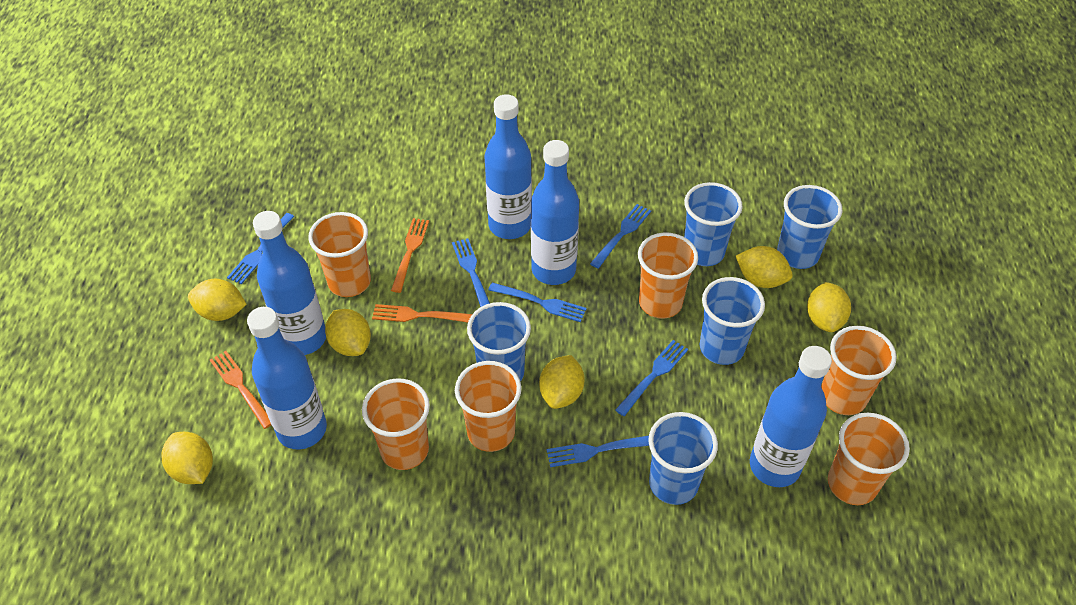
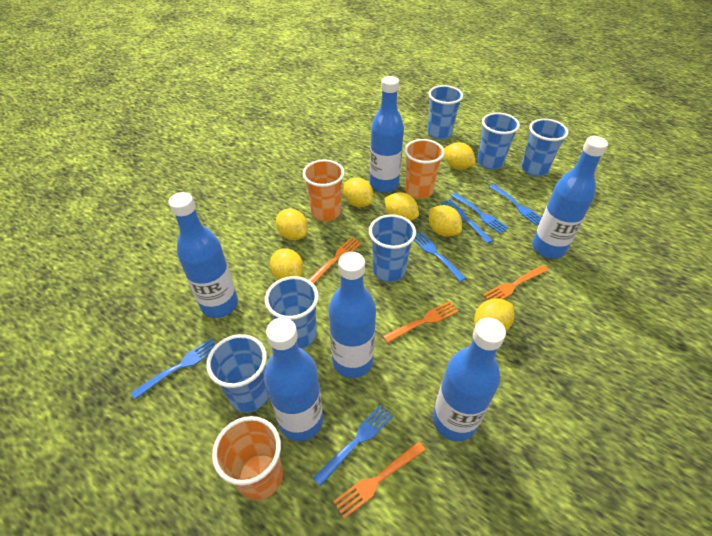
blue bottle: [247,307,327,449] [253,211,326,355] [484,94,532,239] [531,140,579,285] [750,346,832,487] = 5 -> [168,192,238,318] [264,317,323,441] [329,252,376,378] [370,76,404,193] [433,318,506,441] [532,136,608,259] = 6
blue cup: [467,302,531,382] [648,412,718,505] [684,182,743,266] [700,277,765,365] [777,185,842,269] = 5 -> [206,334,269,413] [265,276,319,349] [369,214,416,282] [427,85,463,140] [477,112,520,170] [521,119,569,176] = 6
orange cup: [308,212,371,297] [362,378,430,470] [455,361,521,452] [638,233,698,319] [821,326,897,415] [828,413,910,505] = 6 -> [212,416,283,500] [303,159,345,222] [404,139,445,199] = 3
orange fork: [210,351,271,429] [372,304,472,323] [391,218,429,293] = 3 -> [308,237,362,284] [333,441,426,519] [383,301,458,343] [483,265,548,300] = 4
yellow lemon: [161,432,213,484] [188,279,247,321] [325,309,371,356] [539,355,585,409] [736,246,793,288] [807,282,851,332] = 6 -> [270,248,304,280] [276,209,308,240] [343,178,373,207] [385,192,419,221] [429,205,462,237] [444,142,476,170] [474,298,515,331] = 7

